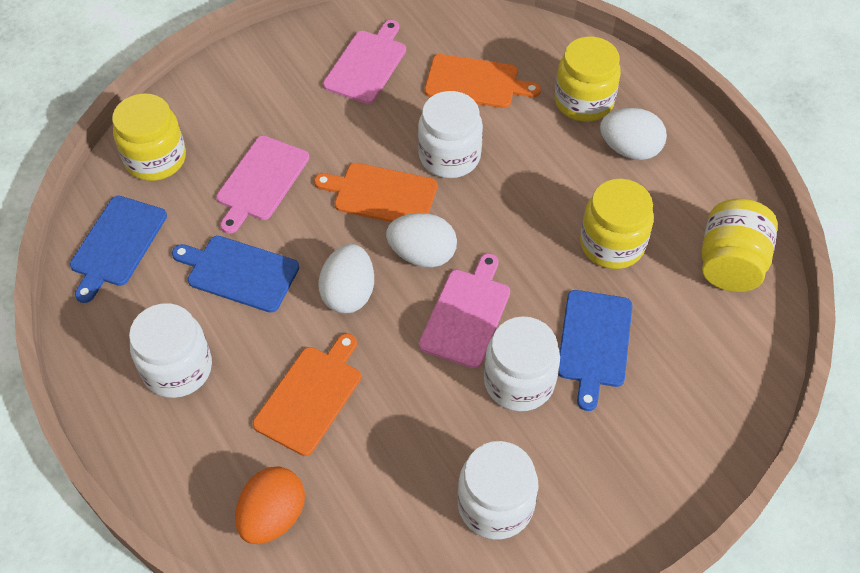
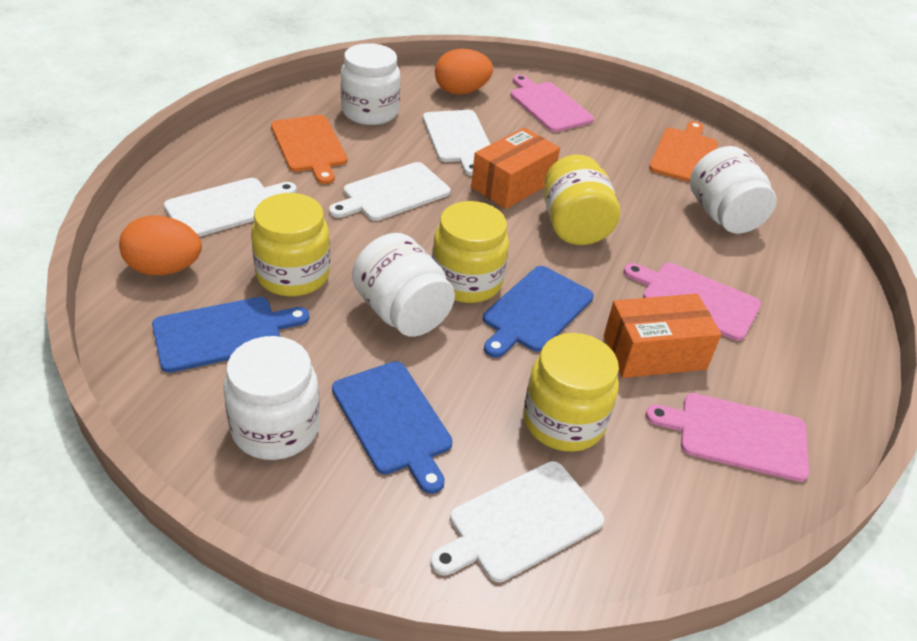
orange box: none = 0 -> [471,128,560,209] [604,294,722,378] = 2
orange cutting board: [253,333,361,456] [314,163,438,222] [425,54,541,108] = 3 -> [271,115,347,184] [649,121,718,182] = 2
orange egg: [235,467,305,544] = 1 -> [119,216,202,275] [435,49,493,95] = 2
white cutting board: none = 0 -> [164,178,297,237] [329,162,450,221] [423,110,490,176] [430,461,604,582] = 4
white egg: [318,244,374,313] [386,213,457,267] [600,108,667,160] = 3 -> none = 0

